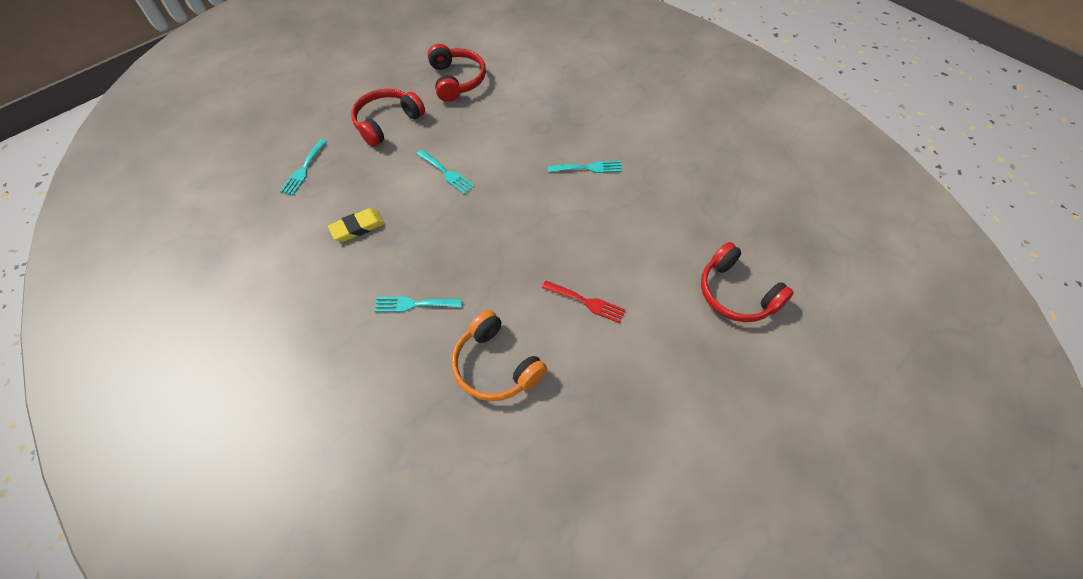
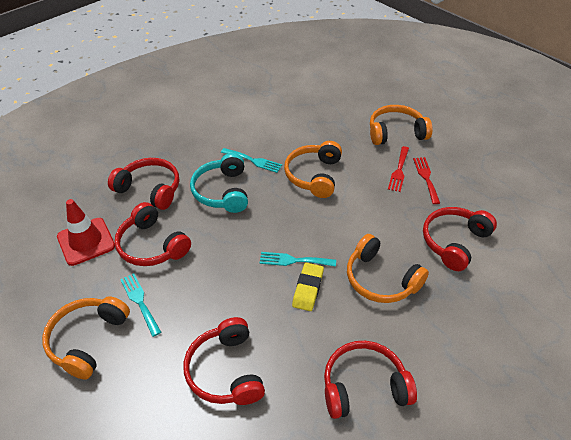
orange headphones: [452,310,547,401] = 1 -> [42,296,130,380] [284,141,342,198] [347,234,429,303] [370,105,433,145] = 4
red fork: [542,281,626,323] = 1 -> [388,146,409,192] [413,157,440,204] = 2
red headphones: [351,88,425,147] [428,44,486,102] [701,242,794,322] = 3 -> [108,158,179,210] [115,202,191,266] [184,317,265,405] [324,341,417,419] [423,207,497,271] = 5
red traffic cone: none = 0 -> [57,199,115,266] = 1
turquoise fork: [280,139,327,195] [374,297,462,312] [417,150,475,195] [548,161,622,173] = 4 -> [120,273,161,337] [221,148,282,173] [260,252,336,267] = 3
turquoise headphones: none = 0 -> [190,153,248,213] = 1

